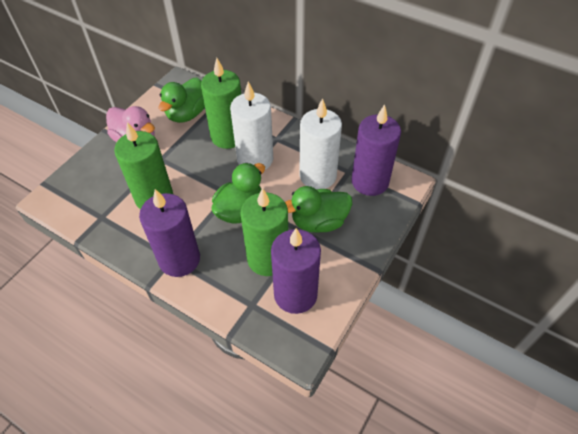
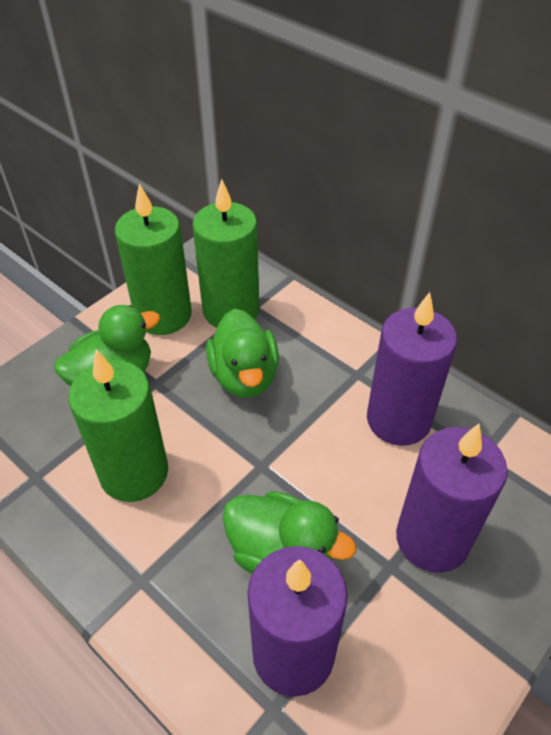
pink duck: [106,106,155,142] = 1 -> none = 0
white candle: [230,82,273,170] [299,98,342,190] = 2 -> none = 0

